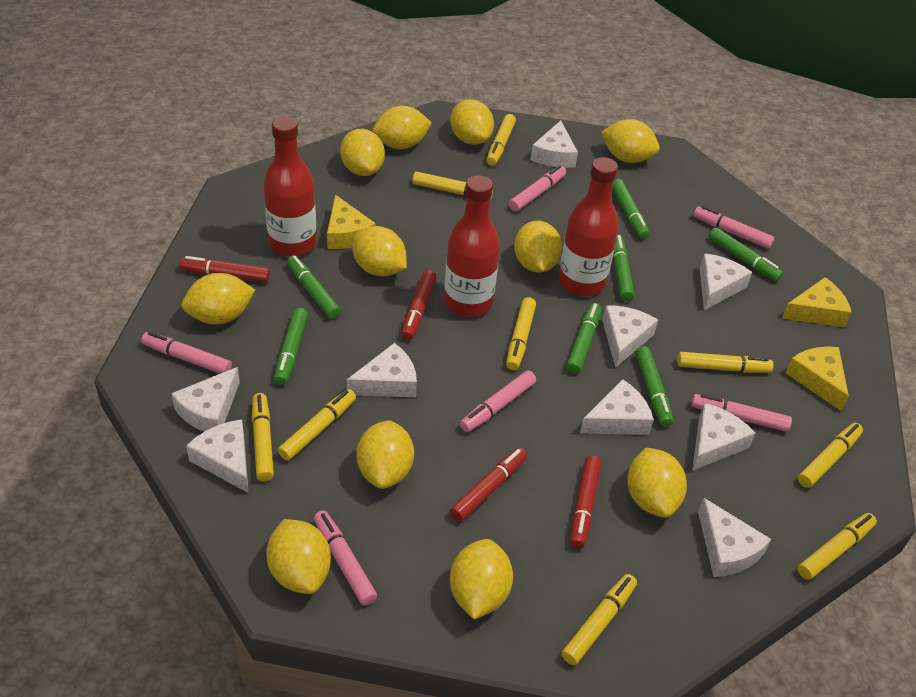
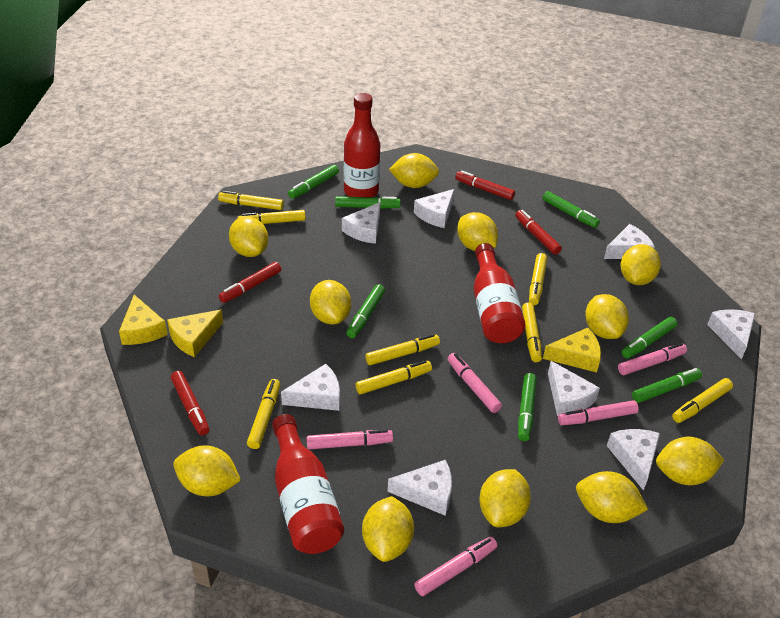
pink marker: [141,332,232,374] [314,511,377,606] [460,370,536,432] [509,165,566,211] [691,394,792,432] [694,206,774,249] = 6 -> [307,429,393,450] [414,537,497,596] [447,353,502,413] [558,400,639,425] [618,343,687,375] = 5
white cheese: [171,367,240,431] [186,419,249,493] [347,343,417,397] [531,120,578,168] [580,379,654,435] [603,305,658,368] [692,403,755,471] [698,498,771,577] [700,253,752,310] = 9 -> [281,364,340,411] [342,202,380,244] [388,460,452,516] [414,189,455,228] [548,361,600,416] [604,224,655,259] [607,429,660,491] [707,309,755,359] = 8
yellow marker: [252,393,274,482] [278,389,356,461] [412,172,493,200] [486,114,516,165] [506,297,536,370] [561,574,637,665] [677,352,773,373] [798,423,863,488] [798,513,877,580] = 9 -> [218,191,284,210] [238,210,306,224] [247,379,280,449] [356,360,432,395] [365,334,440,365] [522,302,542,362] [529,253,547,305] [672,378,733,423] = 8

